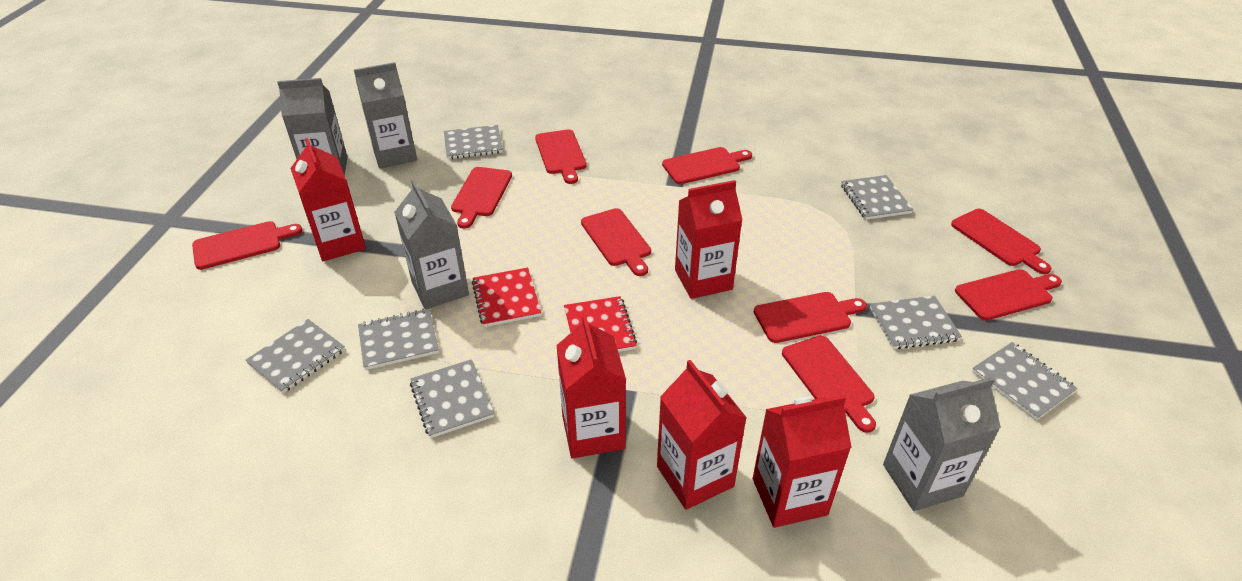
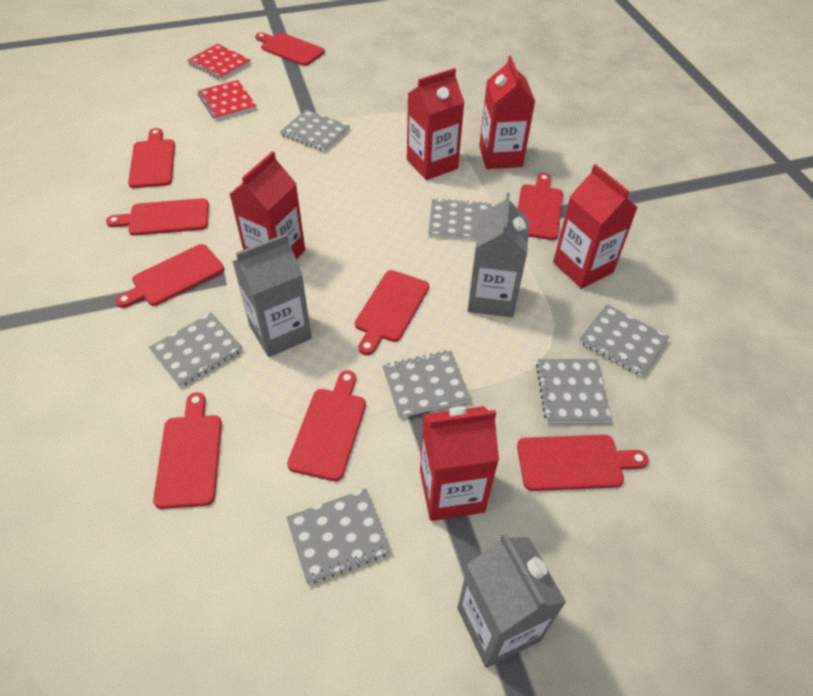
grey carton: [277,78,348,175] [354,62,417,169] [395,180,469,309] [883,377,1001,511] = 4 -> [232,233,312,357] [457,533,567,668] [468,192,529,317] = 3

